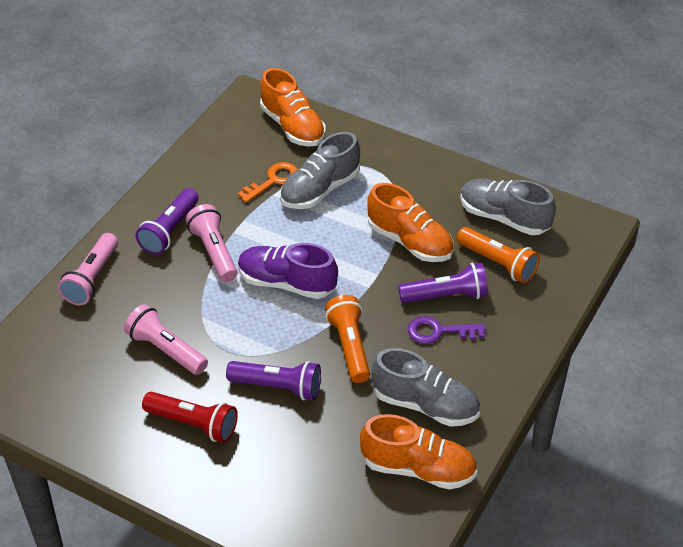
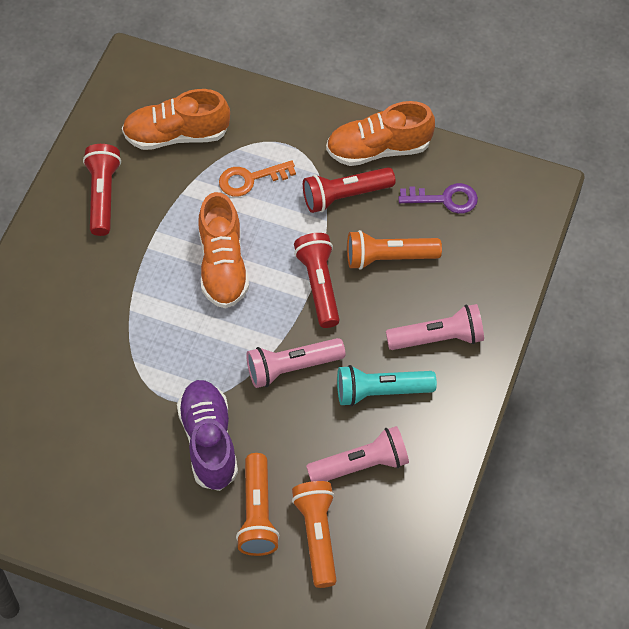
grey shoe: [280,132,360,209] [371,348,480,427] [460,178,556,235] = 3 -> none = 0
orange flashlight: [325,295,370,383] [456,227,540,283] = 2 -> [236,453,280,556] [292,481,337,588] [347,230,442,270] = 3
purple flashlight: [136,188,199,255] [226,361,321,400] [398,262,488,303] = 3 -> none = 0
red flashlight: [142,392,238,443] = 1 -> [83,144,121,236] [294,233,340,328] [303,167,395,213] = 3
turquoise flashlight: none = 0 -> [337,365,437,406] = 1

